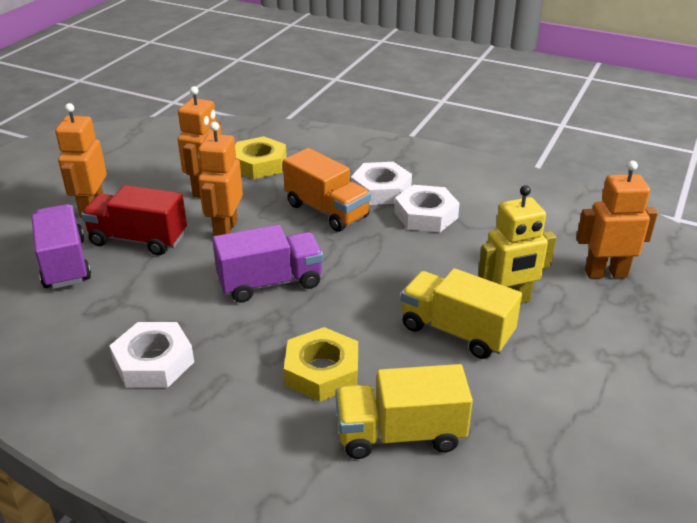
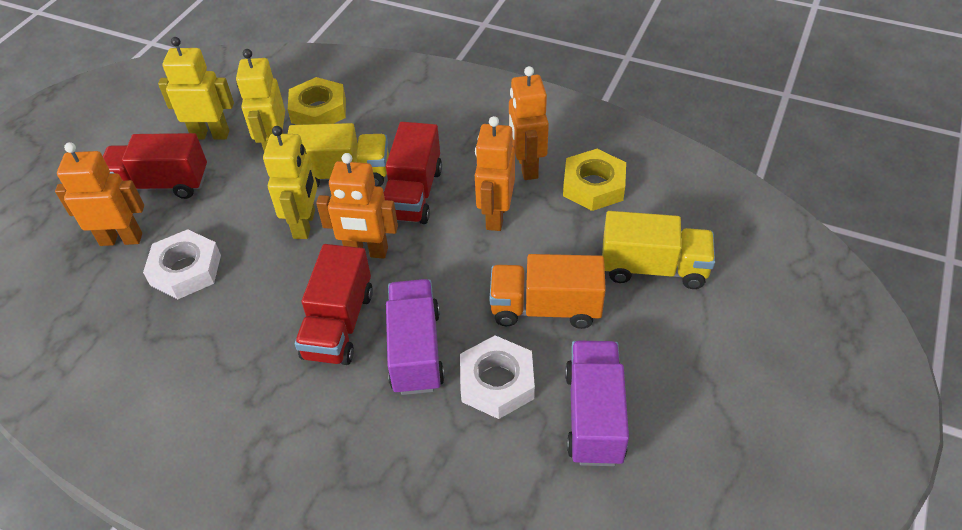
red truck: [81,185,187,255] = 1 -> [103,133,207,199] [295,244,373,365] [384,122,442,224] = 3
white nut: [109,322,194,388] [351,162,412,205] [394,185,460,232] = 3 -> [143,229,221,299] [460,335,535,419] = 2
yellow robot: [478,185,557,303] = 1 -> [158,37,234,139] [236,49,285,151] [263,126,317,239] = 3

